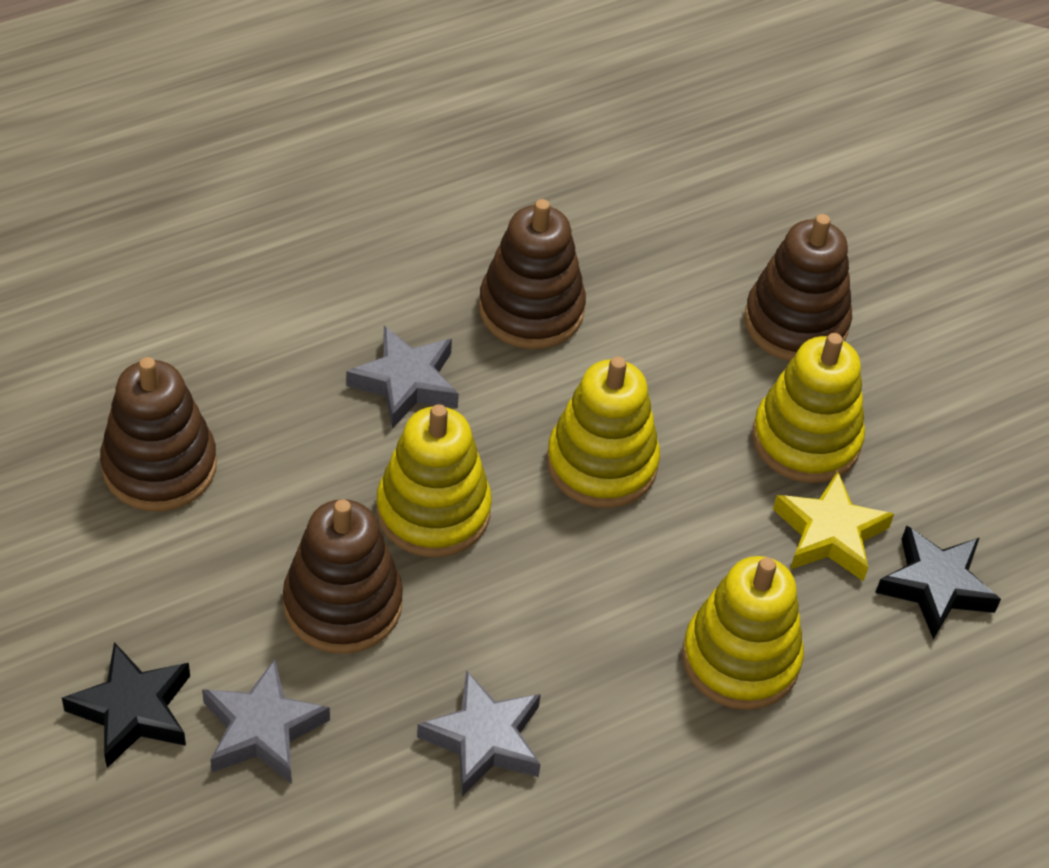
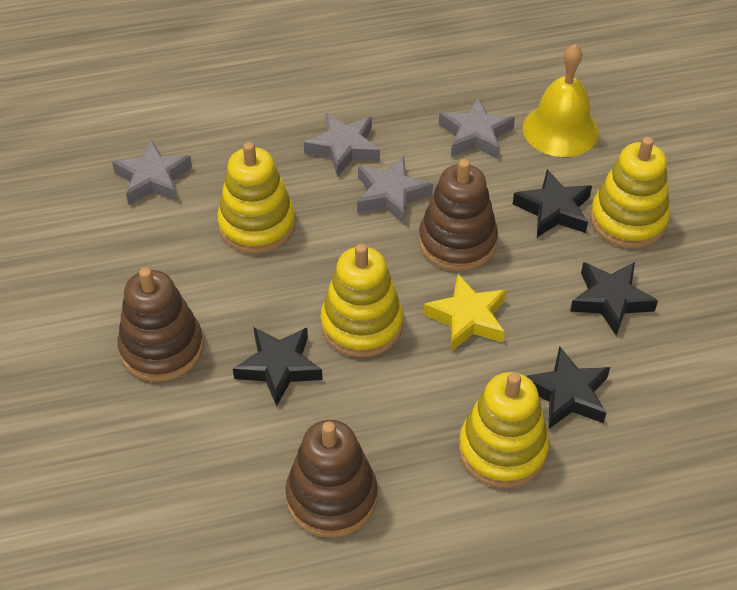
black star: [62,642,190,768] [875,525,1001,639] = 2 -> [233,327,323,406] [513,169,592,237] [526,346,610,429] [570,262,658,336] = 4
brown stacking toy: [100,357,217,511] [283,499,403,654] [479,199,586,349] [744,214,852,361] = 4 -> [118,267,204,382] [285,420,378,537] [419,159,498,271] = 3
grey star: [202,659,330,784] [346,326,459,429] [417,670,541,796] = 3 -> [112,139,192,205] [304,113,380,177] [357,156,433,224] [439,97,515,159] = 4
yellow bell: none = 0 -> [523,44,599,157] = 1

